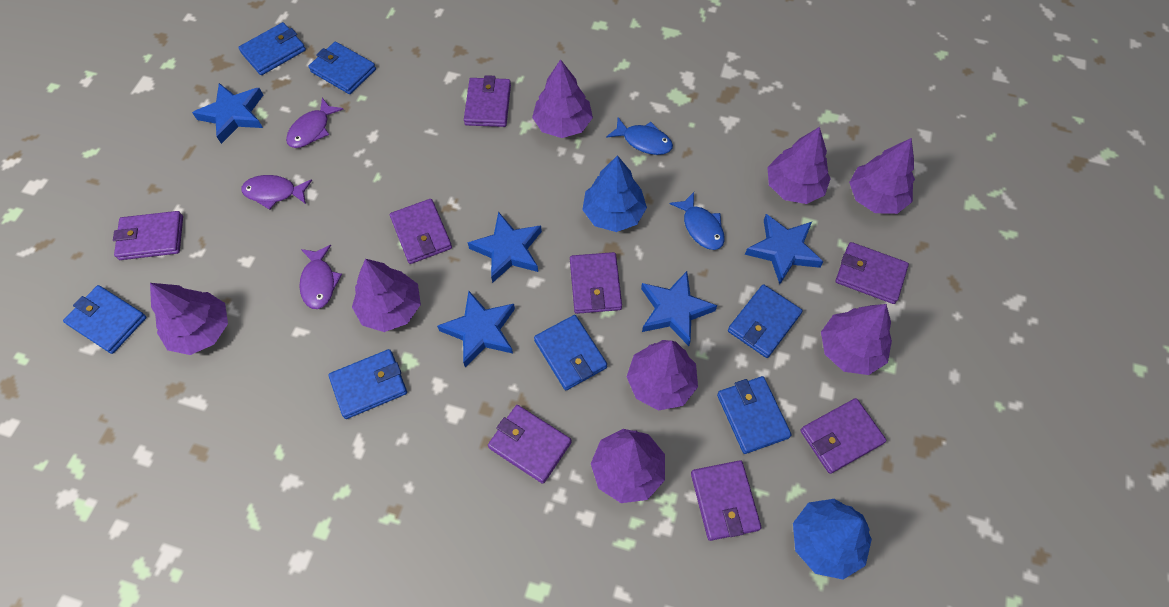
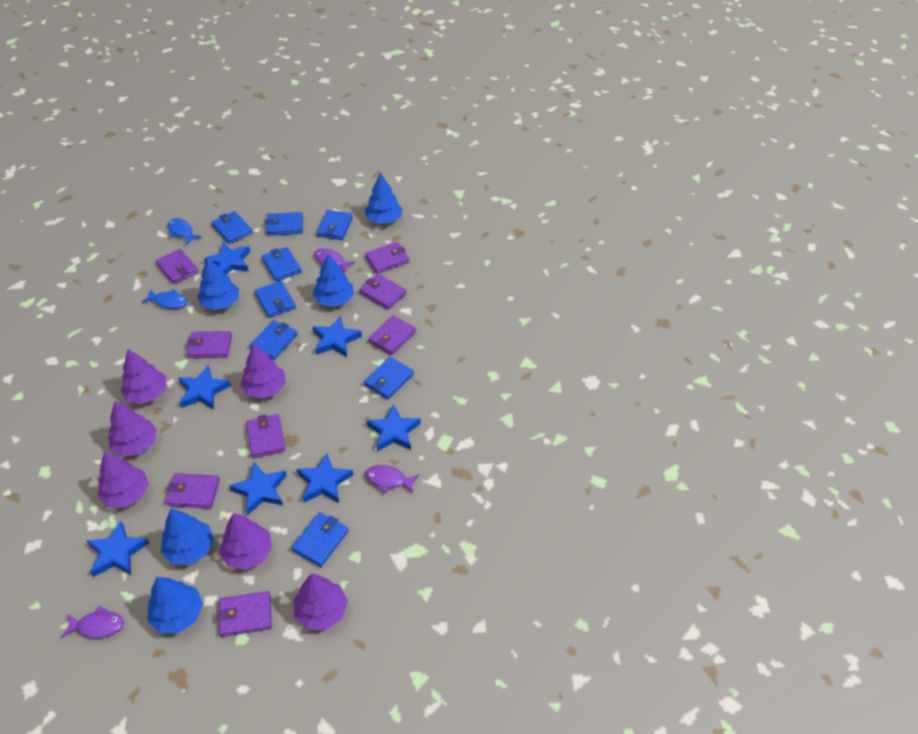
blue star: [192,83,263,144] [437,291,515,368] [467,211,542,283] [641,271,717,346] [745,214,824,284] = 5 -> [87,521,149,577] [178,365,231,409] [204,242,250,275] [229,462,287,515] [297,453,353,503] [313,316,362,357] [367,404,421,451] = 7
blue tree: [582,155,647,232] [793,499,872,579] = 2 -> [147,577,203,633] [161,508,214,565] [197,257,239,310] [313,254,354,307] [365,173,403,224] = 5
blue wallet: [63,285,147,354] [238,22,306,75] [308,42,376,94] [328,349,407,419] [534,315,607,390] [717,376,792,454] [728,284,802,358] = 7 -> [211,211,253,244] [249,320,298,360] [255,281,296,318] [262,247,302,282] [265,212,303,236] [292,512,349,567] [317,210,353,240] [364,357,414,400] = 8
purple tree: [150,283,228,355] [352,259,421,332] [532,59,593,138] [591,429,665,503] [627,340,698,410] [767,127,831,204] [821,304,892,375] [849,138,915,214] = 8 -> [98,452,149,508] [108,401,157,457] [120,349,167,404] [219,513,272,570] [240,343,286,399] [294,573,348,630] = 6

